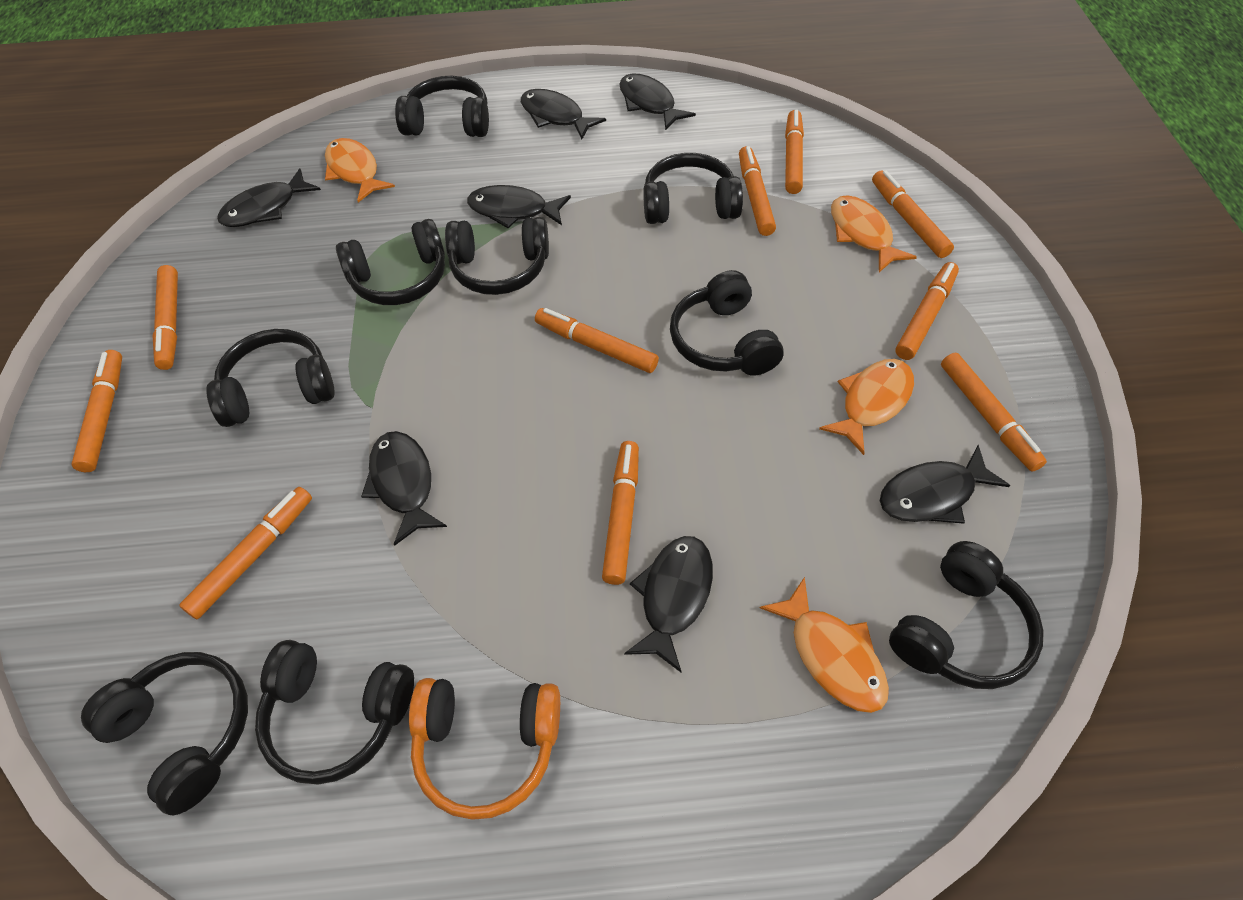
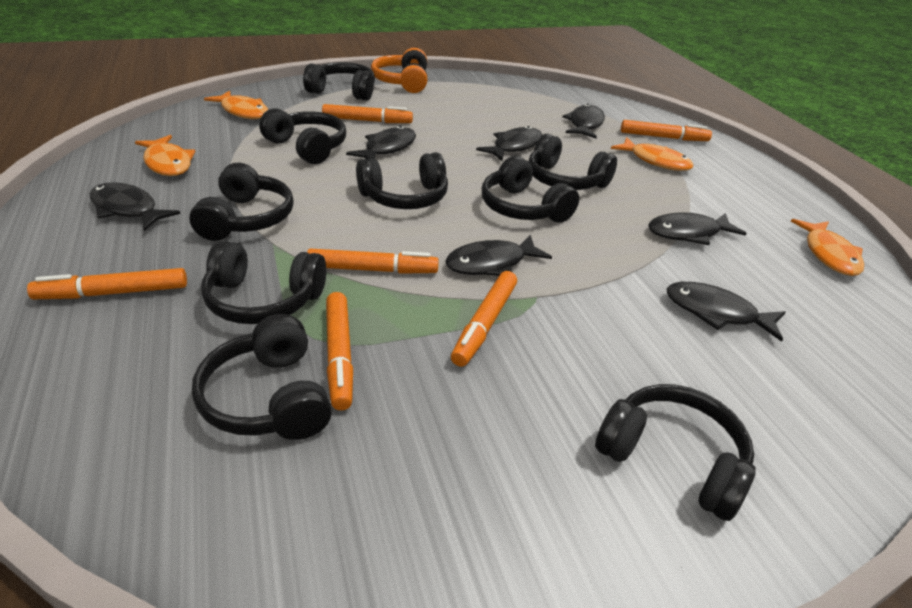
orange marker: [71,350,122,472] [152,265,178,370] [179,487,312,619] [535,308,659,373] [602,441,639,585] [739,146,776,236] [785,110,804,194] [872,170,954,258] [895,262,959,360] [941,353,1047,472] = 10 -> [27,268,187,299] [307,249,439,274] [322,104,413,123] [326,292,353,410] [451,271,517,367] [621,120,712,141] = 6

